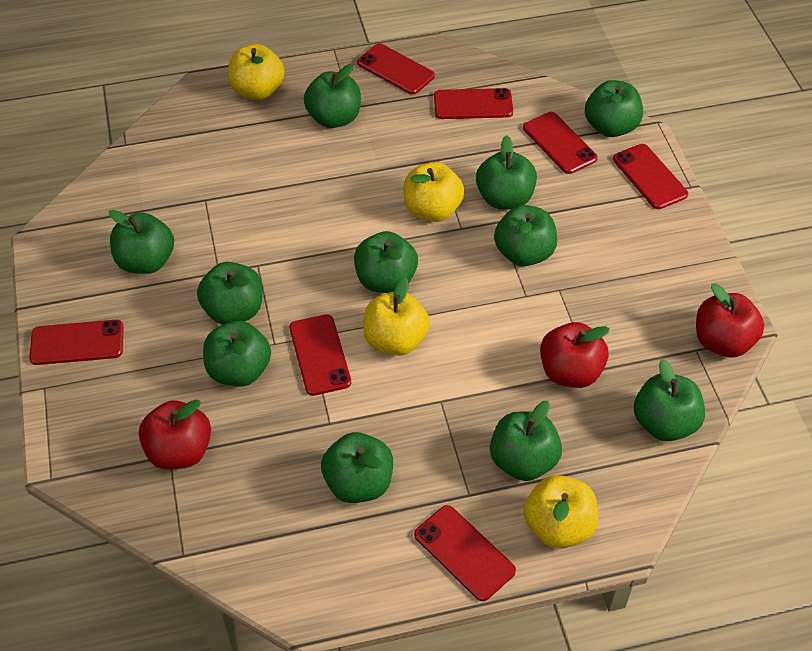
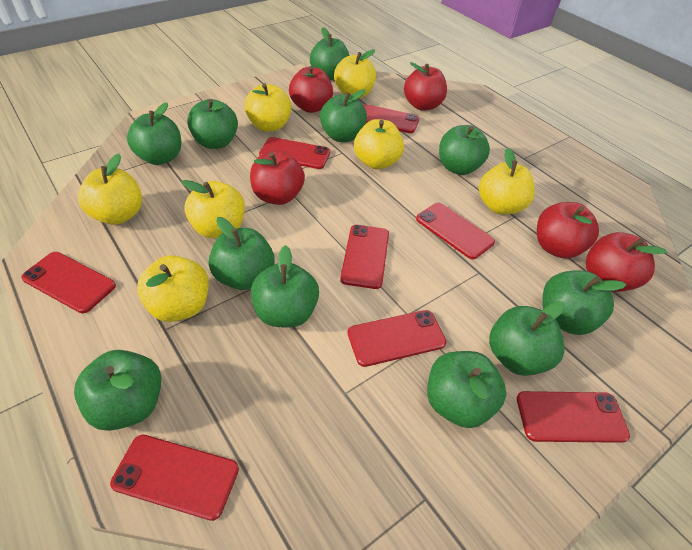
red apple: [139,399,211,470] [540,322,610,388] [696,283,764,357] = 3 -> [250,151,305,205] [289,66,333,113] [404,62,447,111] [537,202,599,259] [586,232,667,292] = 5
red phone: [29,320,124,365] [289,314,351,396] [357,43,435,95] [414,505,516,601] [434,88,513,119] [523,112,598,174] [613,144,688,209] = 7 -> [21,252,116,313] [110,435,239,521] [259,137,330,169] [340,225,389,289] [347,310,447,367] [363,104,420,133] [416,203,495,259] [517,391,630,443] = 8
yellow apple: [228,44,285,100] [363,277,430,356] [403,162,464,222] [524,475,598,549] = 4 -> [78,154,142,225] [137,255,209,322] [182,180,245,239] [244,83,292,132] [334,49,376,99] [354,119,404,169] [479,148,535,215] = 7

